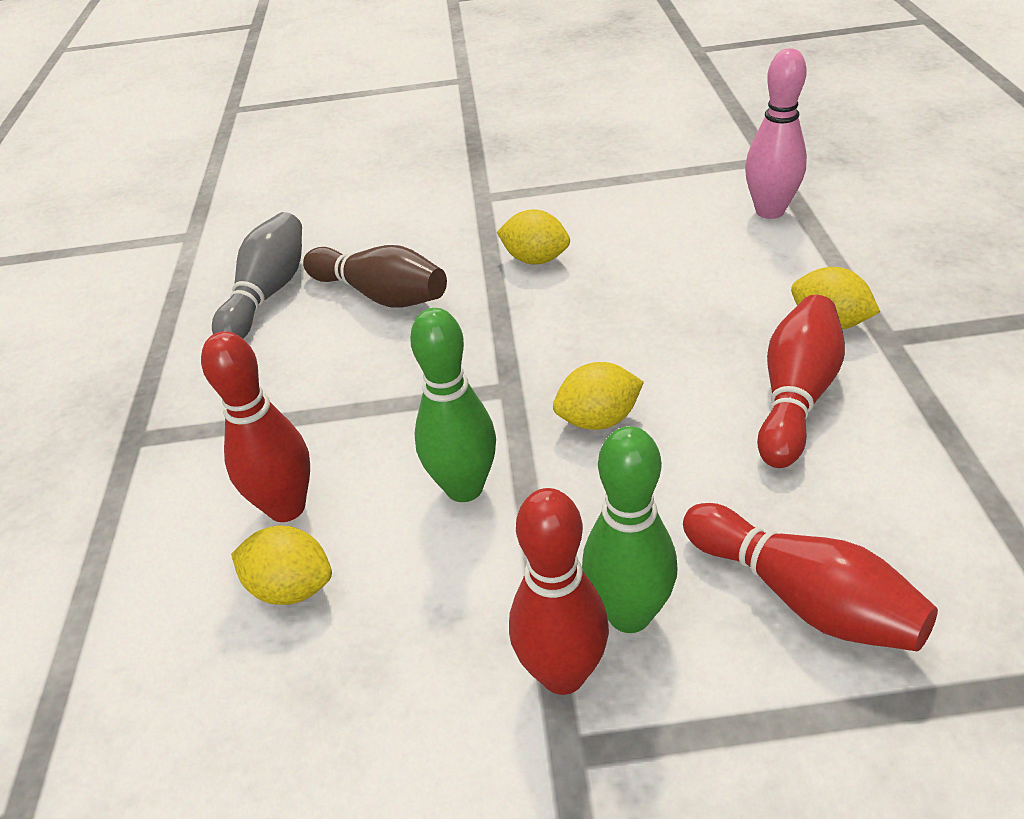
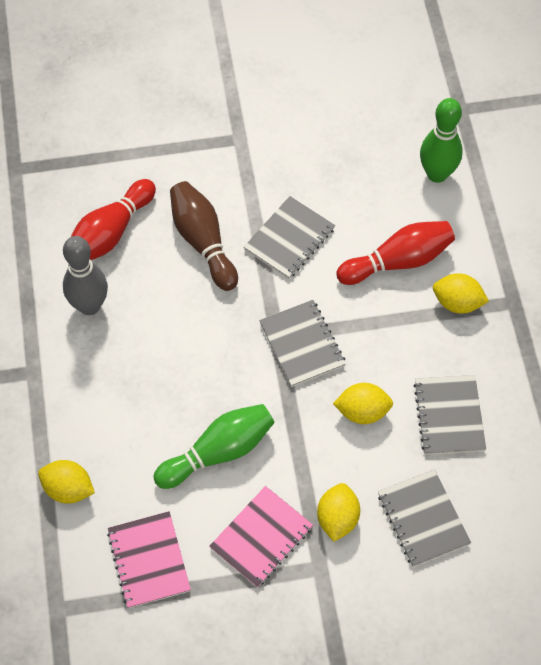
grey notebook: none = 0 -> [244,196,335,279] [259,300,346,387] [378,469,471,567] [413,375,486,455] = 4
pink bowling pin: [745,48,807,219] = 1 -> none = 0
pink notebook: none = 0 -> [107,511,191,608] [209,486,313,588] = 2
red bowling pin: [201,331,310,522] [509,488,609,695] [683,503,938,651] [757,295,845,468] = 4 -> [71,179,156,260] [336,221,455,285] = 2

